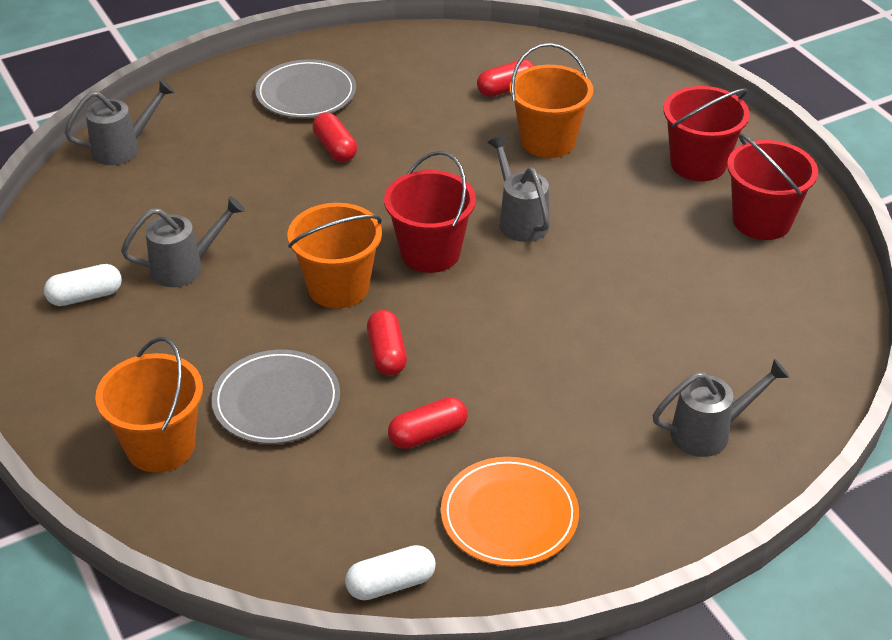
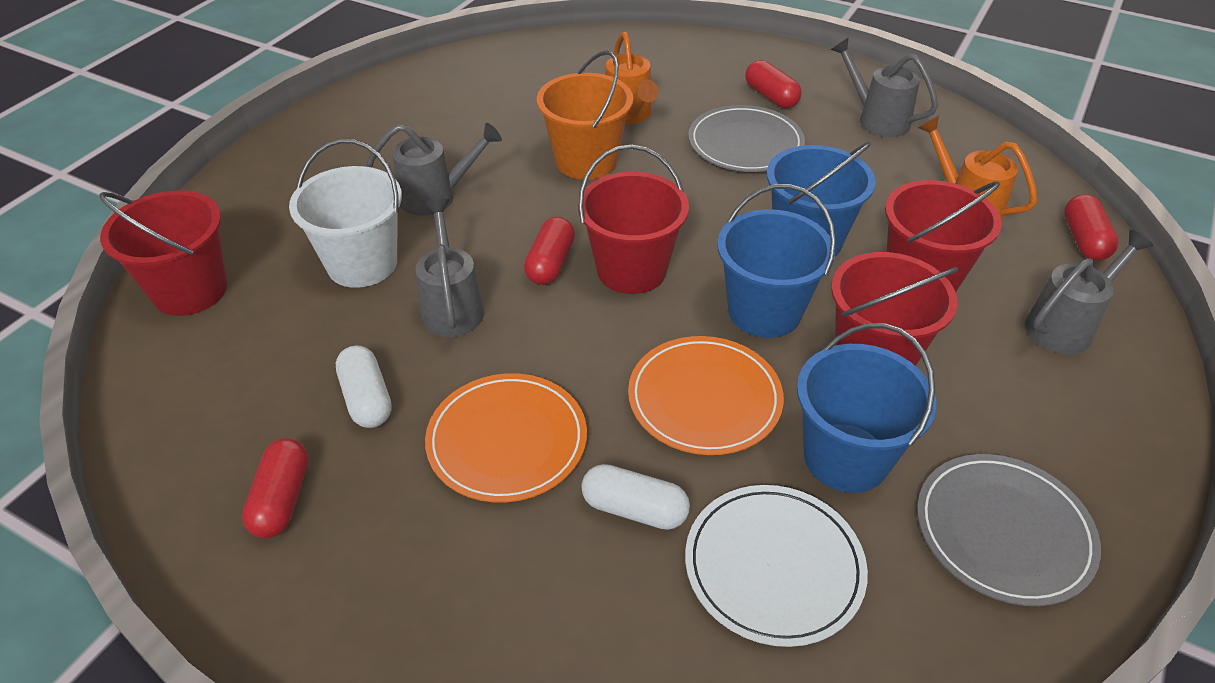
blue bucket: none = 0 -> [717,184,836,338] [767,142,876,257] [797,323,936,493] = 3
orange bucket: [95,337,203,473] [288,203,382,308] [510,43,593,158] = 3 -> [537,50,633,180] = 1
orange plate: [441,457,579,567] = 1 -> [425,373,587,502] [628,336,784,455] = 2
orange watering can: none = 0 -> [605,32,659,124] [918,116,1037,222] = 2
red bucket: [384,151,476,273] [663,86,750,181] [727,134,818,240] = 3 -> [99,190,227,316] [578,145,689,294] [831,252,959,366] [885,180,1002,292] = 4
white bucket: none = 0 -> [289,139,402,288] = 1
white plate: none = 0 -> [685,485,868,647] = 1

